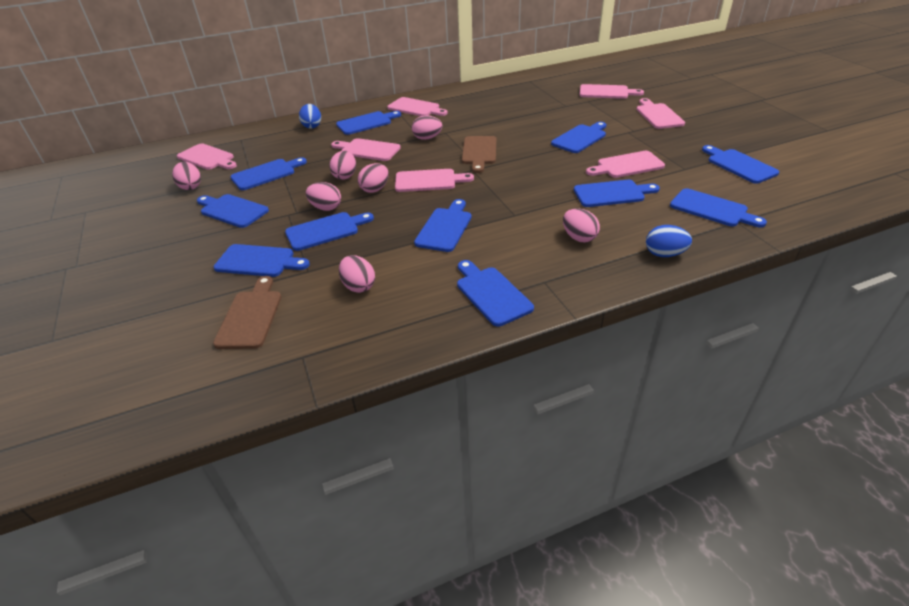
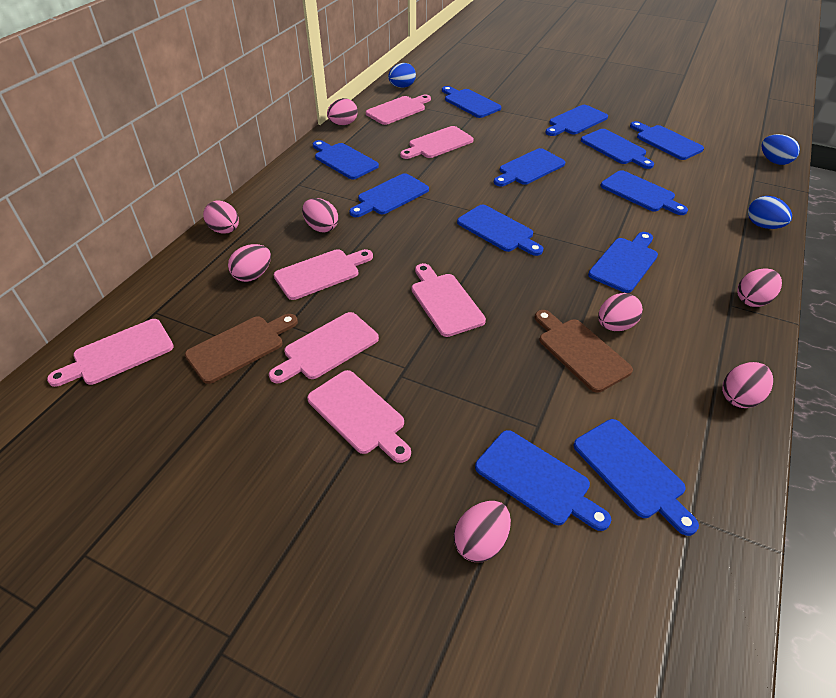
blue cutting board: [197,194,269,228] [213,244,310,277] [230,157,307,190] [285,212,374,251] [336,111,401,135] [414,199,472,252] [457,260,534,327] [551,122,606,153] [574,180,660,207] [670,188,767,227] [702,145,779,184] = 11 -> [313,140,379,179] [349,173,429,217] [442,86,501,118] [457,205,543,256] [475,430,611,531] [494,148,565,187] [545,105,608,136] [573,419,699,536] [581,129,654,169] [588,232,658,293] [600,170,688,215] [630,121,704,160] = 12
blue egg: [299,104,321,128] [646,225,692,257] = 2 -> [388,63,416,88] [748,196,792,229] [761,134,800,165] = 3
pink egg: [172,162,201,190] [306,182,341,211] [329,151,356,180] [339,255,375,293] [358,163,389,193] [412,115,442,140] [563,209,600,242] = 7 -> [203,201,239,234] [228,244,271,282] [302,198,338,232] [327,98,358,125] [454,501,511,562] [598,293,643,331] [722,362,773,408] [737,268,782,307] = 8

